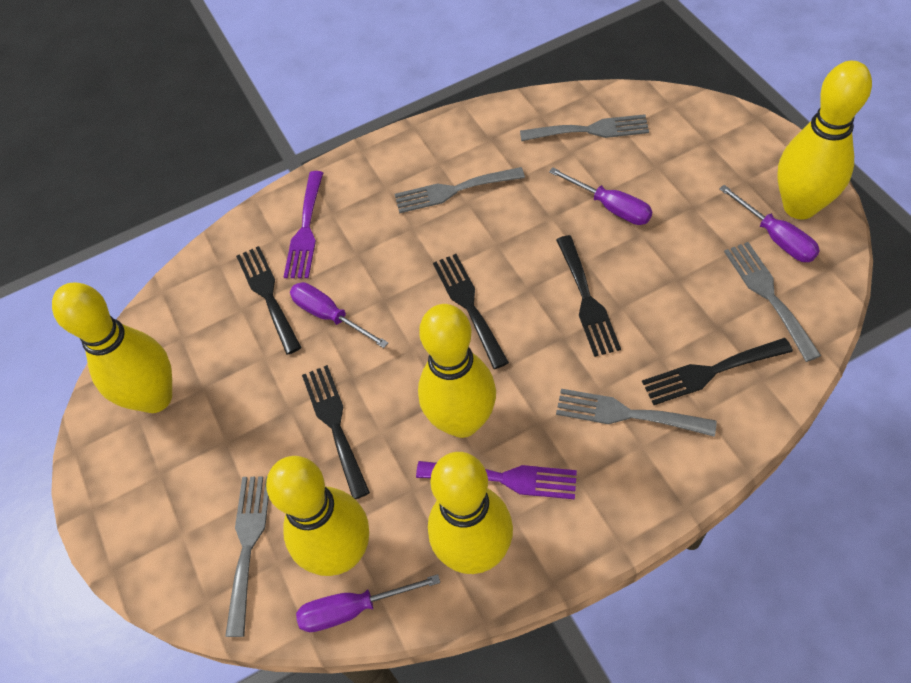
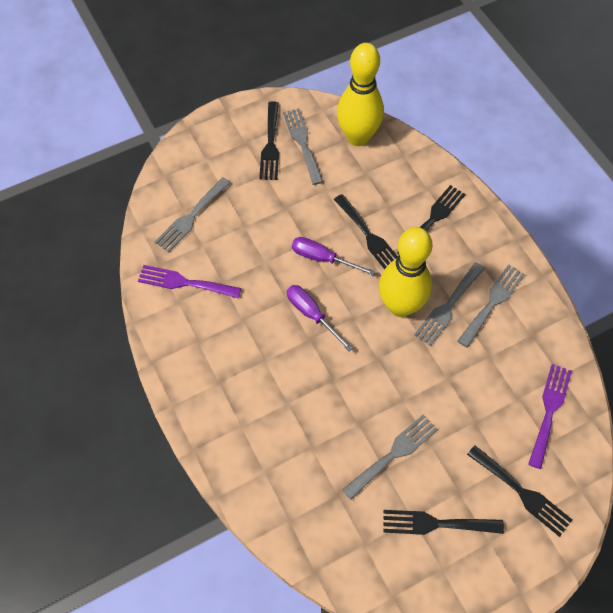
purple screwdriver: [290,282,388,348] [296,574,440,632] [549,168,652,225] [719,185,820,262] = 4 -> [287,285,353,352] [292,237,375,275] = 2
yellow bowling pin: [52,283,172,413] [266,456,369,576] [418,304,496,438] [428,452,513,574] [777,61,872,220] = 5 -> [337,43,384,146] [379,227,432,317] = 2

